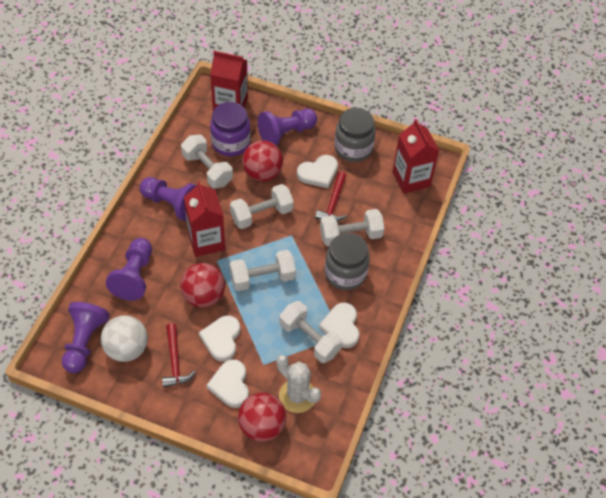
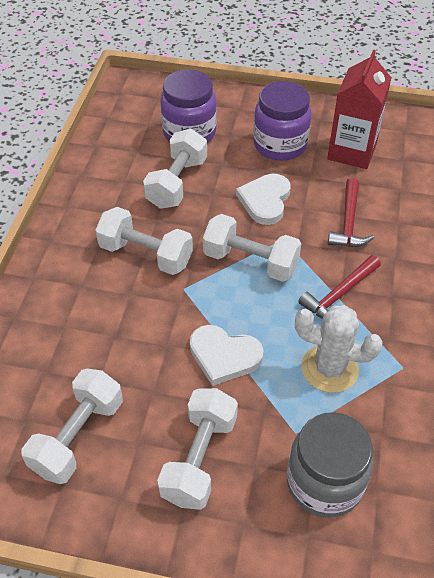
grey jar: [325,233,370,290] [334,108,376,162] = 2 -> [287,412,374,518] = 1
purple jar: [210,102,251,156] = 1 -> [160,70,217,143] [253,81,312,161] = 2
purple pawn: [62,302,110,373] [106,238,152,301] [139,177,197,221] [258,108,317,146] = 4 -> none = 0
red ball: [180,263,225,307] [238,393,287,442] [242,140,283,181] = 3 -> none = 0
red carton: [184,181,225,257] [210,51,248,110] [393,119,439,194] = 3 -> [327,49,392,169] = 1
white ball: [101,315,148,362] = 1 -> none = 0
white heart: [199,315,240,362] [206,359,249,408] [297,155,338,188] [319,302,359,348] = 4 -> [190,325,264,386] [236,174,291,225] = 2

